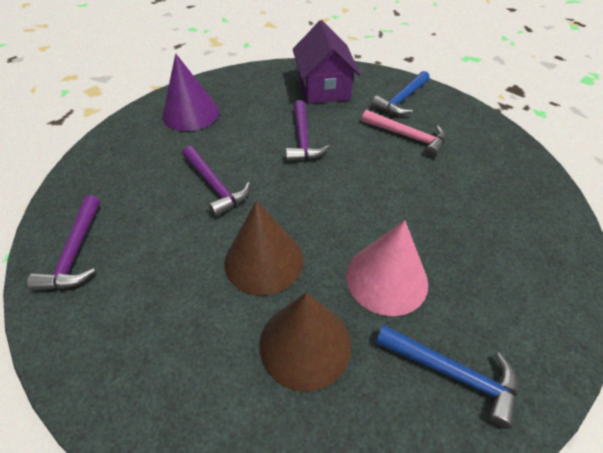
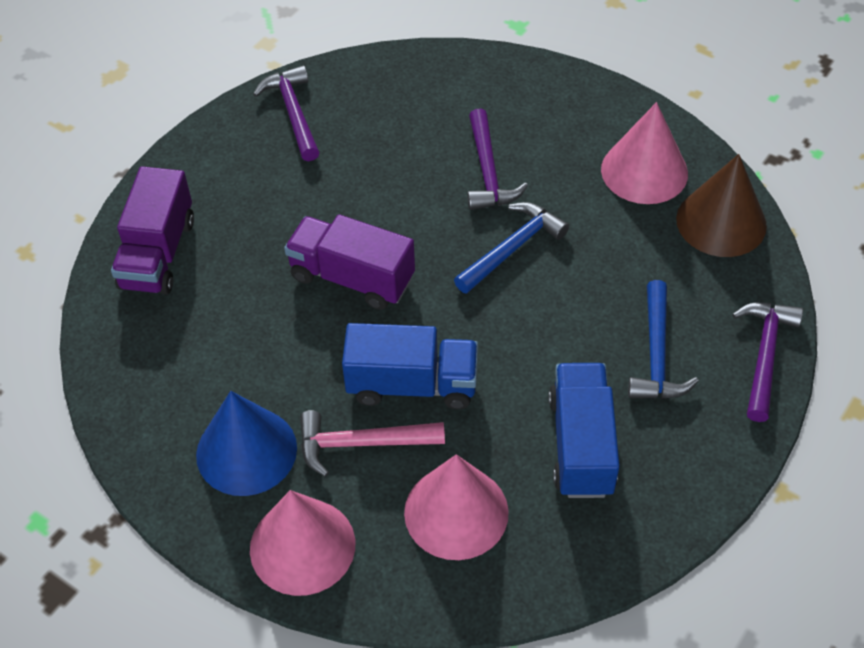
blue cone: none = 0 -> [196,391,297,496] = 1
blue truck: none = 0 -> [342,323,478,409] [549,363,620,498] = 2
brown cone: [224,201,303,296] [259,292,351,392] = 2 -> [676,154,767,257] = 1
pink cone: [346,220,428,316] = 1 -> [250,490,355,596] [404,454,509,560] [601,102,688,204] = 3
purple cone: [162,54,219,131] = 1 -> none = 0
purple house: [293,20,361,104] = 1 -> none = 0
purple truck: none = 0 -> [111,166,194,295] [284,215,415,310] = 2

